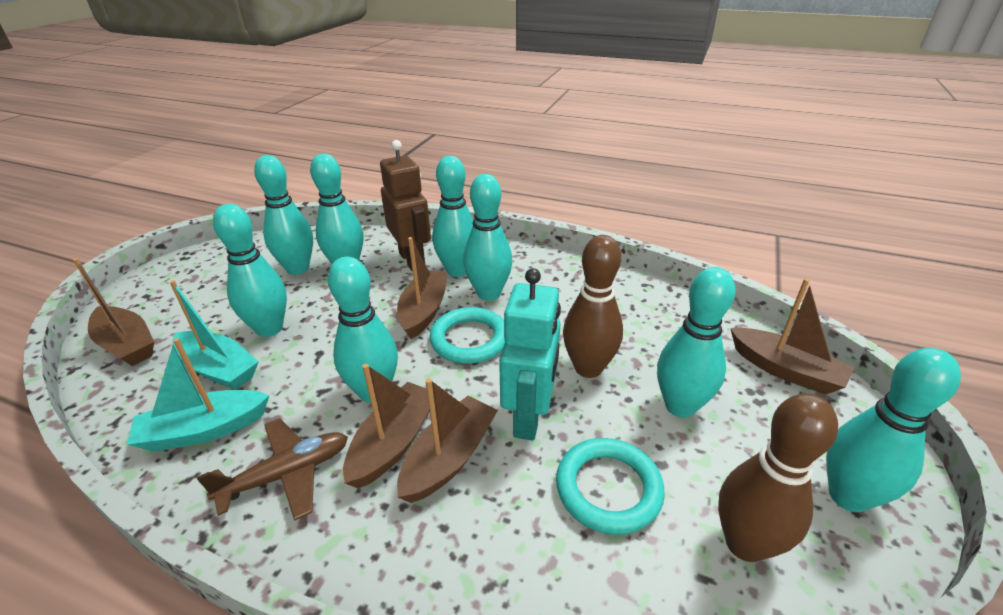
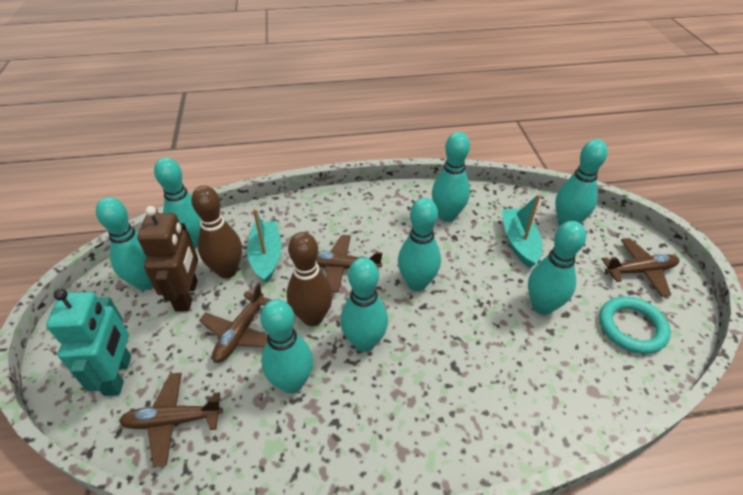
brown boat: [73,258,154,366] [343,364,430,489] [397,237,448,339] [397,378,498,503] [730,278,855,395] = 5 -> none = 0
brown plane: [197,418,348,521] = 1 -> [119,373,223,467] [199,283,271,363] [316,235,382,293] [602,238,679,297] = 4
turquoise ring: [430,307,505,364] [556,438,665,535] = 2 -> [599,296,671,354] = 1

